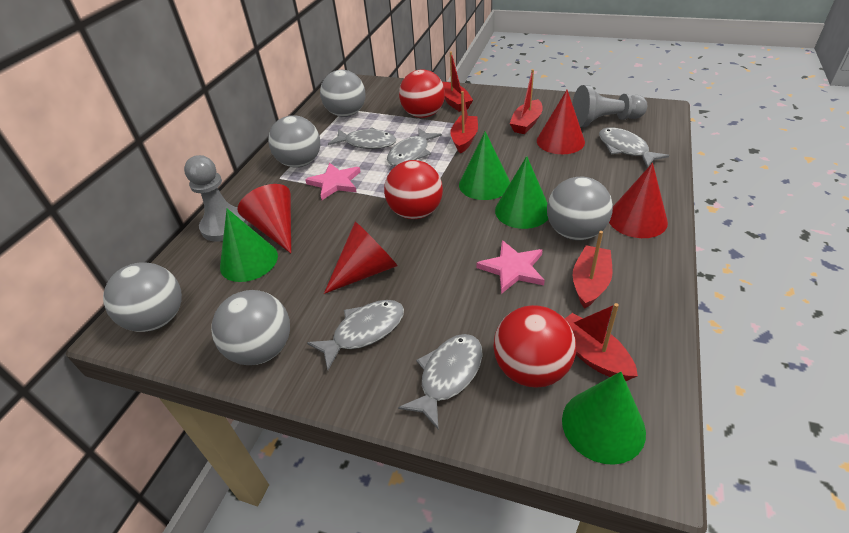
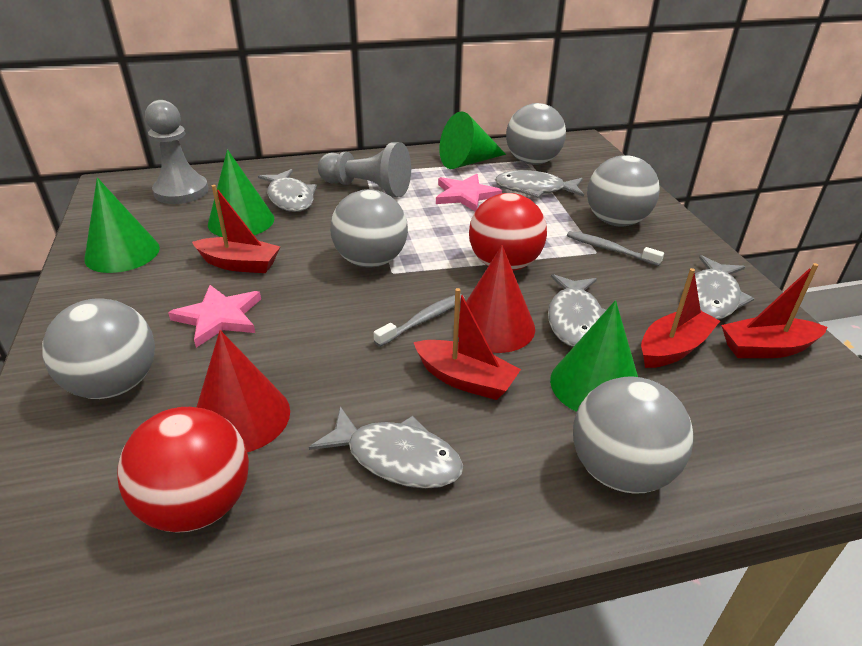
grey toothbrush: none = 0 -> [374,294,465,347] [567,231,664,266] = 2
red ball: [384,160,443,219] [399,69,445,118] [493,305,576,388] = 3 -> [117,407,249,533] [469,193,547,271] = 2
red boat: [442,51,473,112] [450,91,478,154] [509,69,543,134] [565,303,638,381] [573,231,613,309] = 5 -> [192,185,280,273] [414,288,521,400] [641,268,720,368] [721,263,827,358] = 4
red cone: [238,184,291,253] [324,222,398,294] [537,90,585,154] [609,163,668,238] = 4 -> [197,330,290,452] [458,245,535,353] = 2

